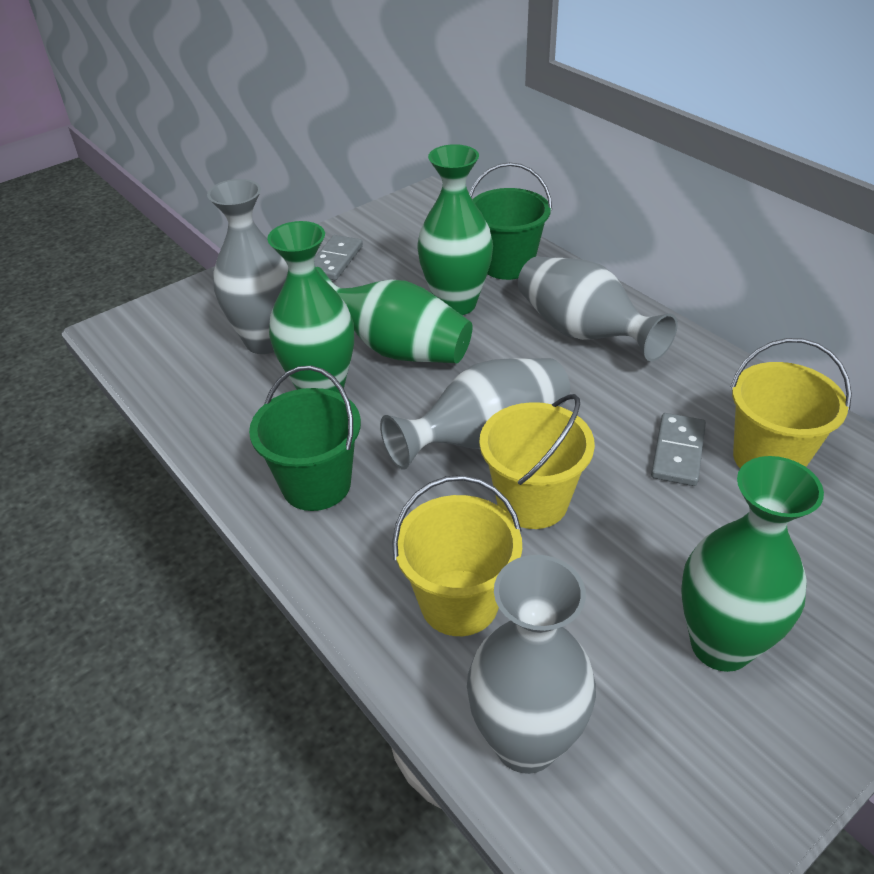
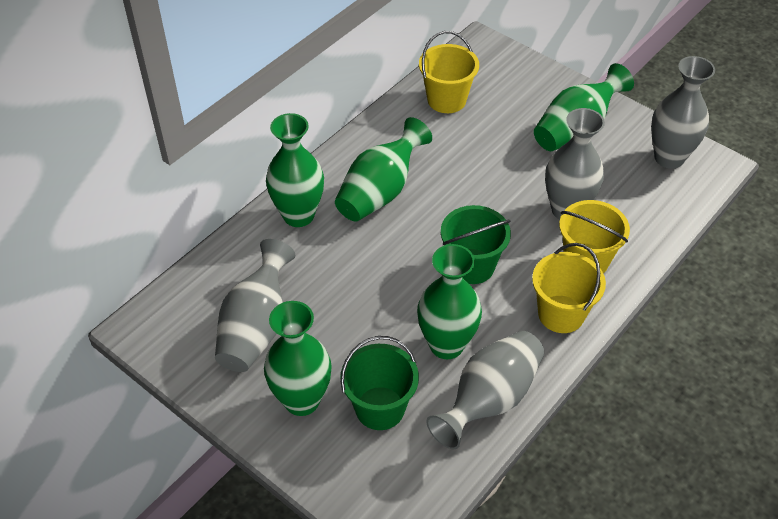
green vase: [267,221,354,393] [316,267,472,363] [417,144,493,315] [681,456,824,672] = 4 -> [264,301,332,416] [266,113,324,227] [335,117,432,222] [417,244,482,359] [534,63,634,151] = 5
grey domino: [314,235,363,280] [651,413,706,486] = 2 -> none = 0

